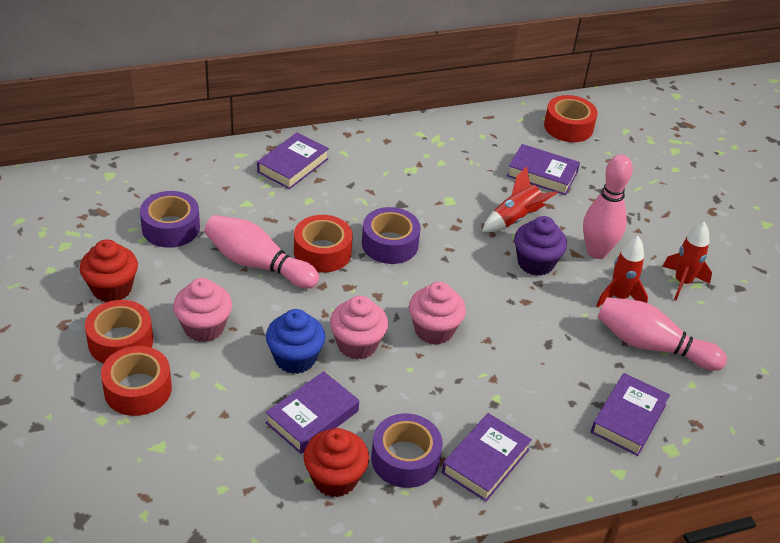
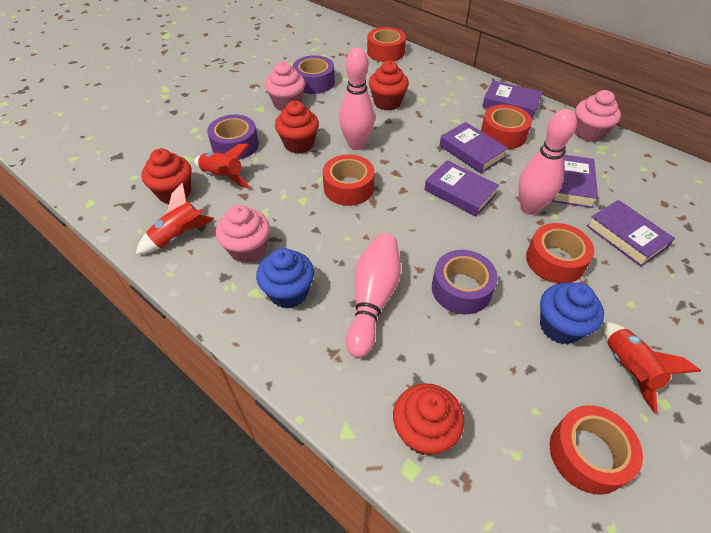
blue cupcake: [266,309,326,374] = 1 -> [256,248,314,309] [540,283,604,344] = 2
purple cupcake: [514,216,567,276] = 1 -> none = 0
red cupcake: [80,239,138,302] [303,428,369,497] = 2 -> [141,148,192,204] [275,101,319,154] [369,60,409,111] [393,383,464,455] = 4
red tape: [85,300,153,363] [101,346,172,416] [294,215,353,273] [544,95,598,142] = 4 -> [323,154,375,206] [367,27,406,62] [481,105,532,149] [526,223,594,283] [550,405,643,495] = 5

